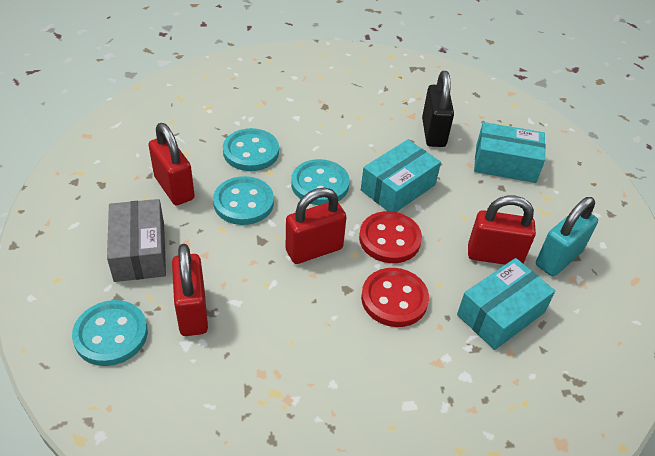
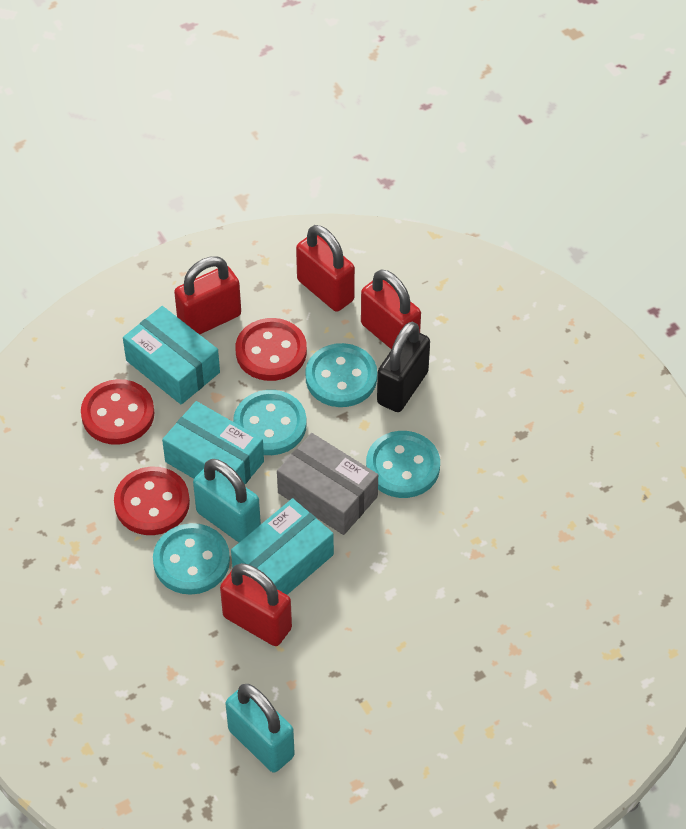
red button: [359,211,422,263] [361,268,429,327] = 2 -> [81,379,155,445] [114,467,190,535] [236,318,307,381] = 3
turquoise padlock: [536,197,598,276] = 1 -> [193,459,261,542] [225,684,295,773] = 2

